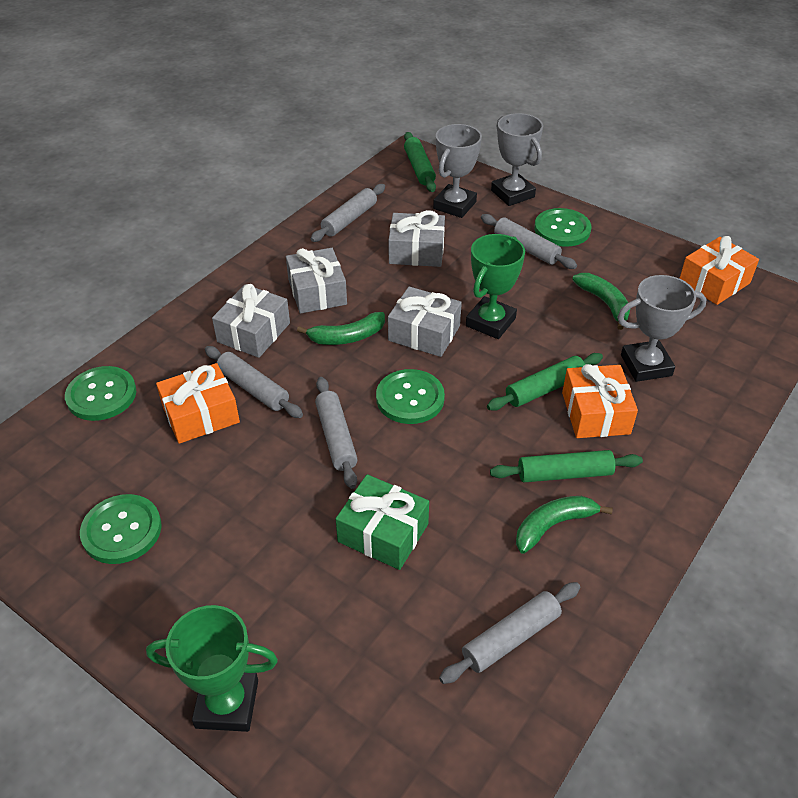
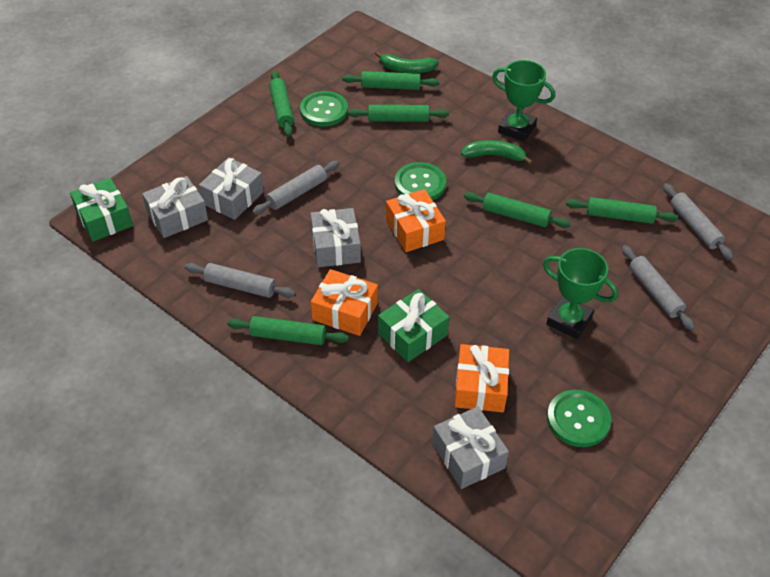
green banana: [297,312,385,345] [516,496,613,554] [572,273,630,330] = 3 -> [375,51,439,73] [461,140,533,164] = 2
green button: [65,366,136,421] [80,494,162,564] [376,369,445,424] [534,208,591,247] = 4 -> [300,91,348,126] [395,162,446,200] [547,390,611,447] = 3
green gift: [336,474,429,570] = 1 -> [70,178,133,242] [378,289,450,362] = 2
green rolling pin: [404,132,436,192] [487,353,603,411] [490,450,643,482] = 3 -> [227,316,349,345] [269,71,294,137] [342,71,440,90] [348,105,449,122] [464,192,571,228] [566,197,678,224] = 6
grey rolling pin: [205,346,303,418] [311,184,385,242] [315,377,358,489] [439,582,580,684] [481,214,577,269] = 5 -> [185,263,296,298] [252,161,339,215] [622,245,695,331] [663,183,734,260] = 4
grey trophy: [433,124,482,218] [491,113,543,206] [617,275,707,382] = 3 -> none = 0

